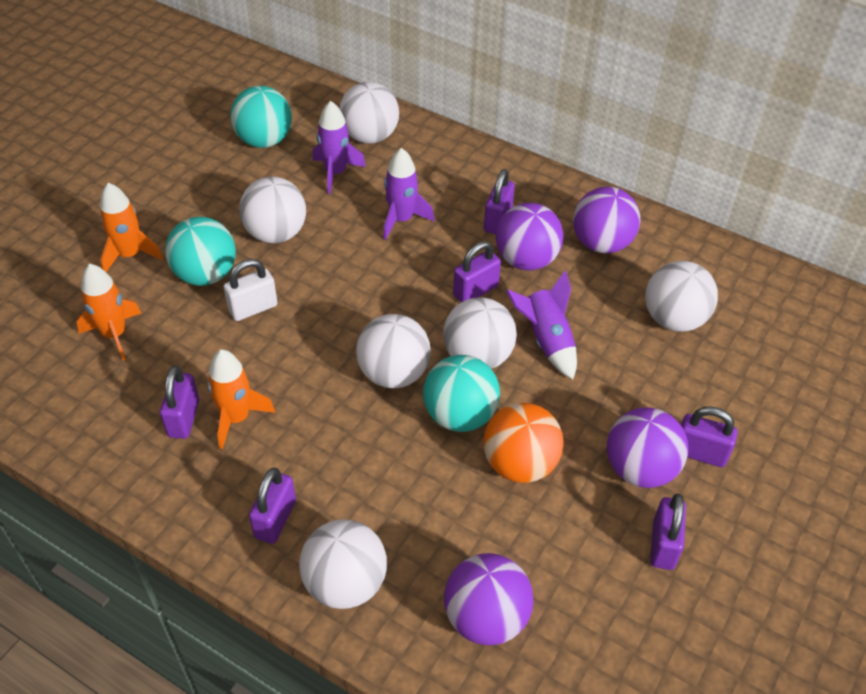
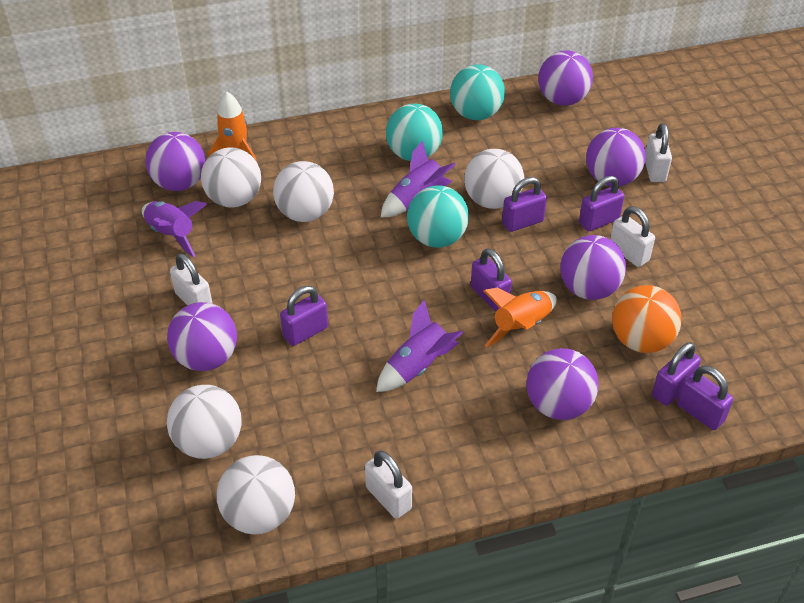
orange rocket: [77,264,141,361] [100,183,163,272] [207,350,275,449] = 3 -> [208,92,257,162] [483,288,557,347] = 2
purple ball: [444,553,534,645] [496,203,563,270] [573,187,640,253] [607,407,688,488] = 4 -> [145,132,205,191] [167,302,237,371] [526,348,599,420] [538,50,593,106] [560,235,626,300] [586,128,646,186] = 6
white ball: [239,176,306,243] [299,519,387,609] [339,82,399,144] [356,314,431,388] [443,297,517,369] [645,261,718,331] = 6 -> [167,385,242,459] [201,148,261,208] [217,455,295,535] [273,161,334,222] [464,149,524,209] = 5
white padlock: [224,259,278,321] = 1 -> [170,253,213,305] [365,450,412,519] [610,206,655,267] [645,123,672,182] = 4

